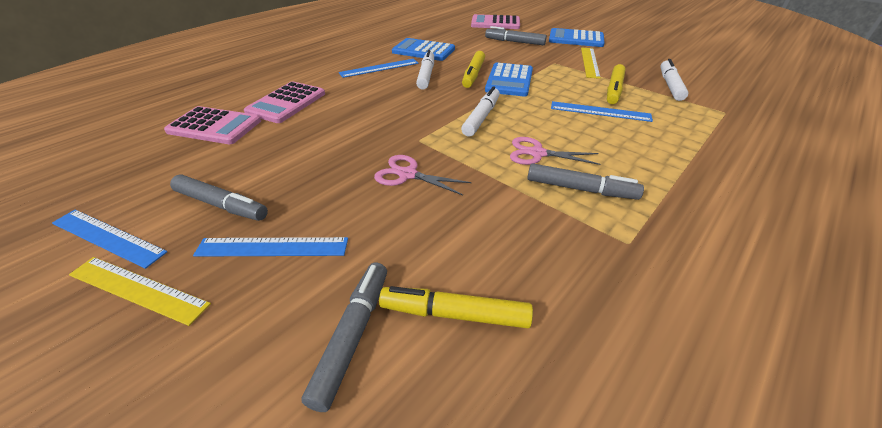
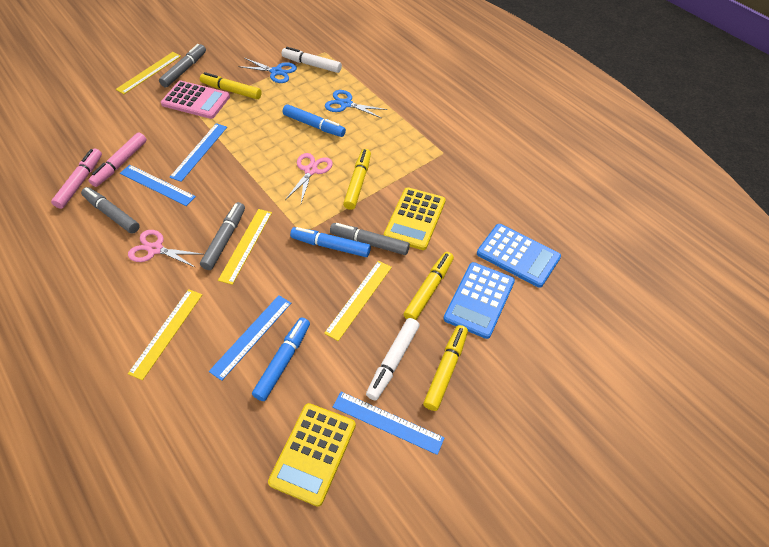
blue calculator: [392,38,455,61] [485,63,533,97] [549,28,605,47] = 3 -> [443,262,515,339] [477,224,561,288] = 2
blue marker: none = 0 -> [252,317,310,401] [283,104,346,137] [290,227,371,257] = 3
blue scissors: none = 0 -> [238,58,297,83] [325,90,387,118] = 2
pink calculator: [164,106,261,144] [244,82,325,123] [471,14,520,29] = 3 -> [161,81,230,119] = 1
pink marker: none = 0 -> [51,148,102,209] [88,132,147,187] = 2
white marker: [416,50,434,90] [461,87,500,137] [660,59,688,101] = 3 -> [282,47,342,73] [366,318,420,401] = 2
yellow calculator: none = 0 -> [268,403,356,507] [384,187,446,250] = 2
yellow marker: [379,286,533,328] [462,51,485,88] [607,64,626,104] = 3 -> [200,72,262,99] [343,149,371,210] [403,252,454,320] [423,325,468,411] = 4
yellow ruler: [69,257,211,326] [581,48,601,79] = 2 -> [116,52,181,94] [128,289,202,380] [218,209,272,285] [324,260,392,341] = 4

